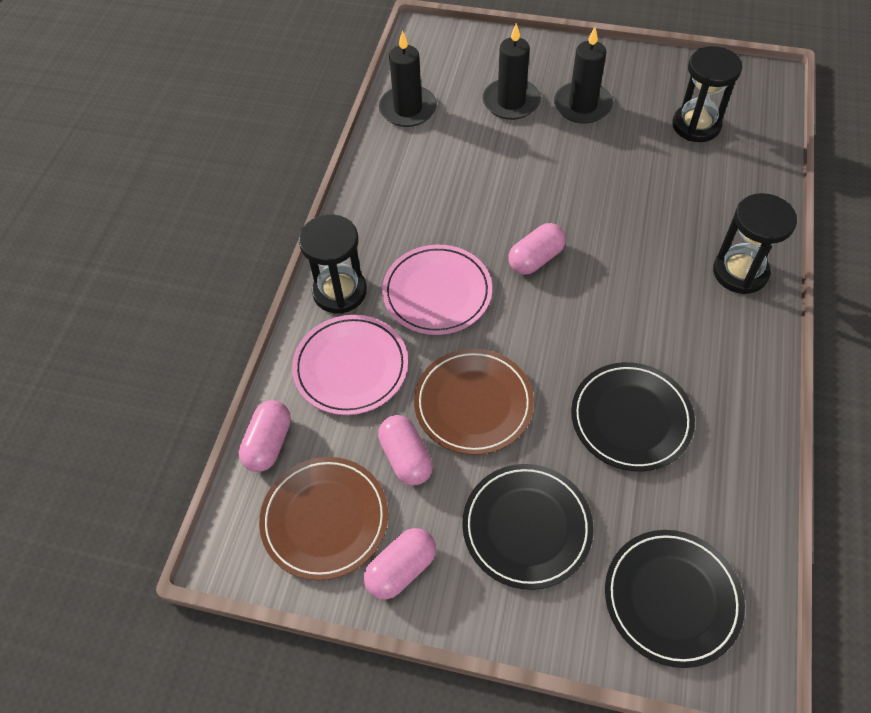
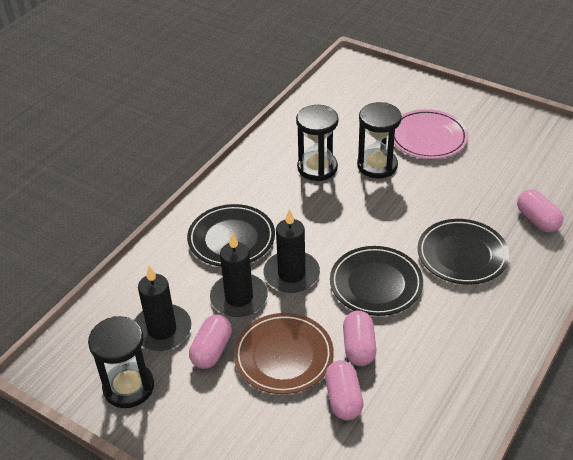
brown plate: [259,457,388,580] [414,348,534,455] = 2 -> [233,313,334,394] = 1
pink plate: [292,315,408,415] [382,245,492,335] = 2 -> [394,109,468,159] = 1

